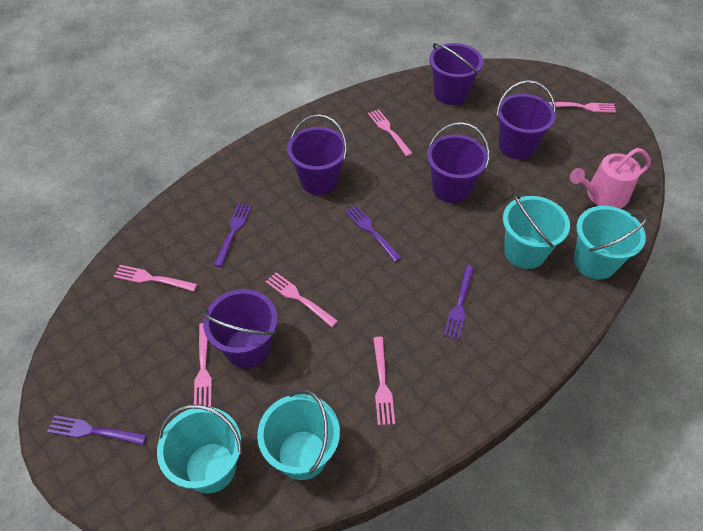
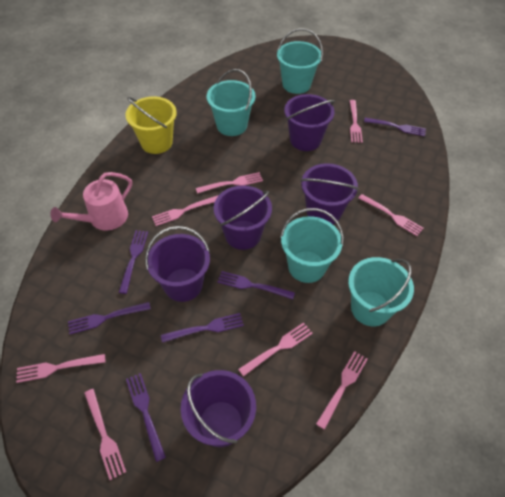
pink fork: [113,265,197,291] [194,323,212,407] [265,272,338,327] [368,109,413,157] [373,337,395,425] [548,102,616,113] = 6 -> [16,354,105,383] [84,389,126,480] [152,195,218,226] [196,172,263,193] [238,323,313,377] [316,351,368,430] [350,100,363,143] [358,194,424,236] = 8
purple fork: [47,415,147,445] [214,203,252,267] [345,205,401,262] [443,265,474,340] = 4 -> [68,302,151,334] [119,230,148,294] [126,373,166,462] [161,313,244,343] [217,271,295,300] [364,118,426,136] = 6
yellow bucket: none = 0 -> [126,96,177,154] = 1

